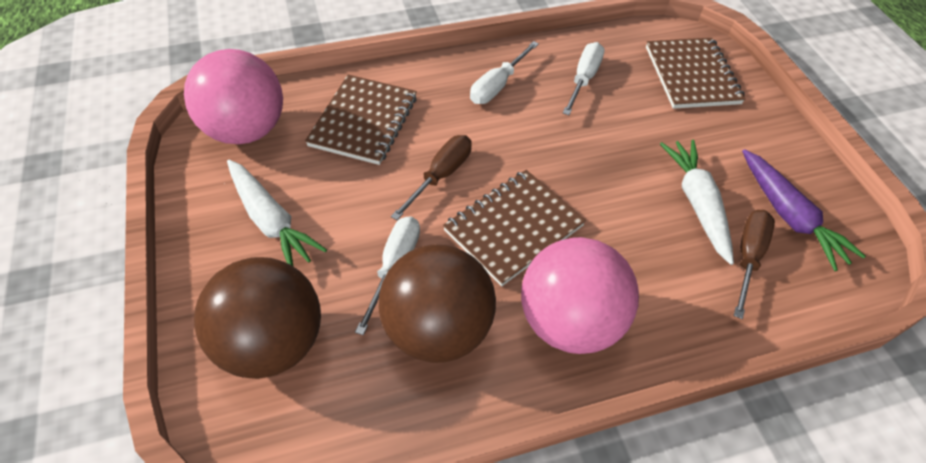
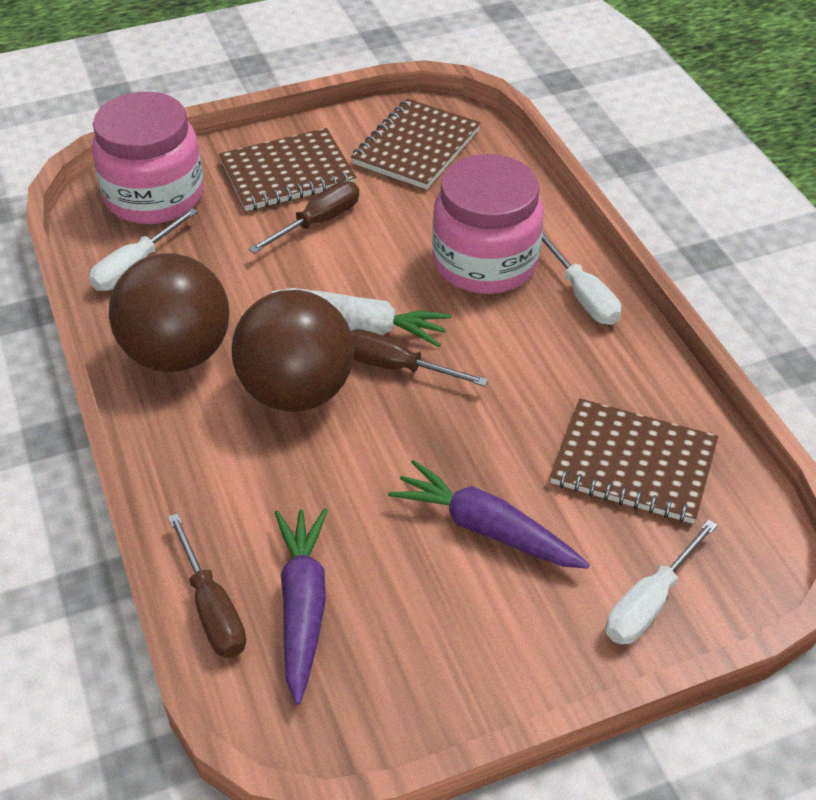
brown screwdriver: [391,135,472,220] [734,210,775,319] = 2 -> [168,513,246,658] [248,181,359,254] [350,329,488,387] = 3
pink ball: [184,49,283,144] [521,237,639,354] = 2 -> none = 0
pink jar: none = 0 -> [92,92,204,224] [432,154,544,294] = 2
purple carrot: [742,149,866,271] = 1 -> [275,508,328,705] [388,460,590,569] = 2
white carrot: [227,159,327,266] [660,140,734,265] = 2 -> [272,288,451,347] = 1

